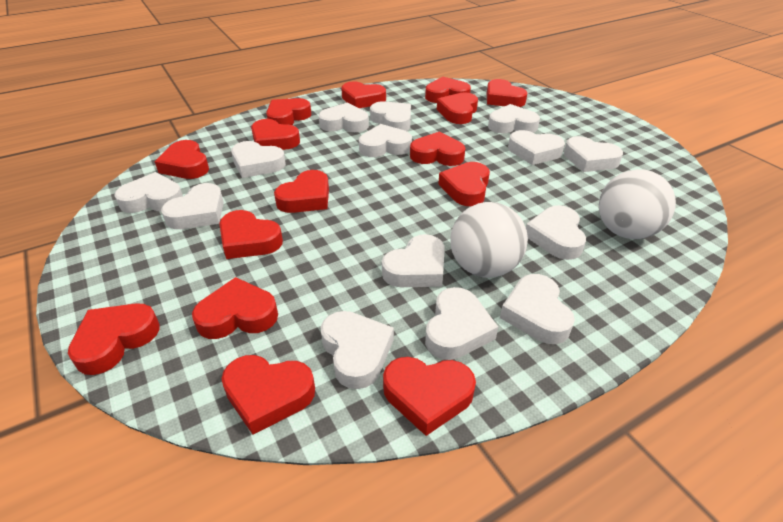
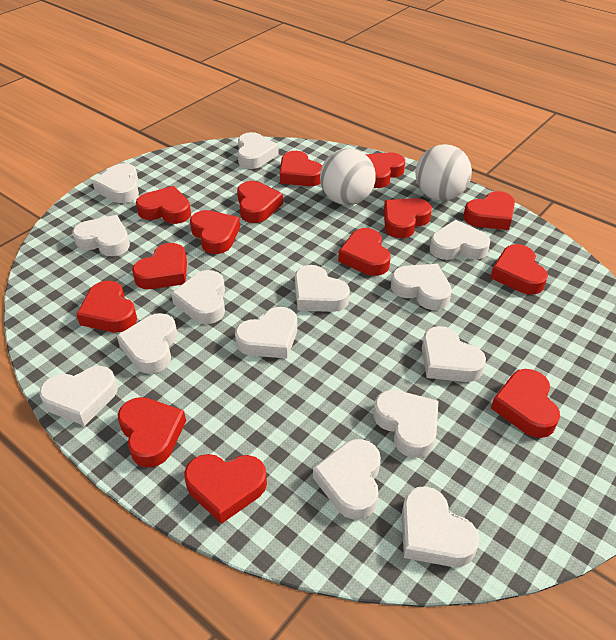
red heart: [68,303,160,375] [155,140,209,179] [192,277,278,339] [219,210,283,259] [222,355,315,435] [251,119,300,150] [266,98,311,125] [274,170,329,213] [341,82,386,108] [383,357,476,436] [410,131,465,166] [425,77,471,103] [437,92,478,124] [438,162,490,206] [487,79,527,107] = 15 -> [76,281,137,332] [118,397,186,467] [132,243,187,289] [136,186,191,224] [184,454,267,524] [190,210,240,254] [237,181,283,223] [280,151,322,186] [338,228,391,276] [365,152,405,188] [384,198,432,238] [463,191,515,230] [490,244,548,295] [491,369,560,438] = 14

